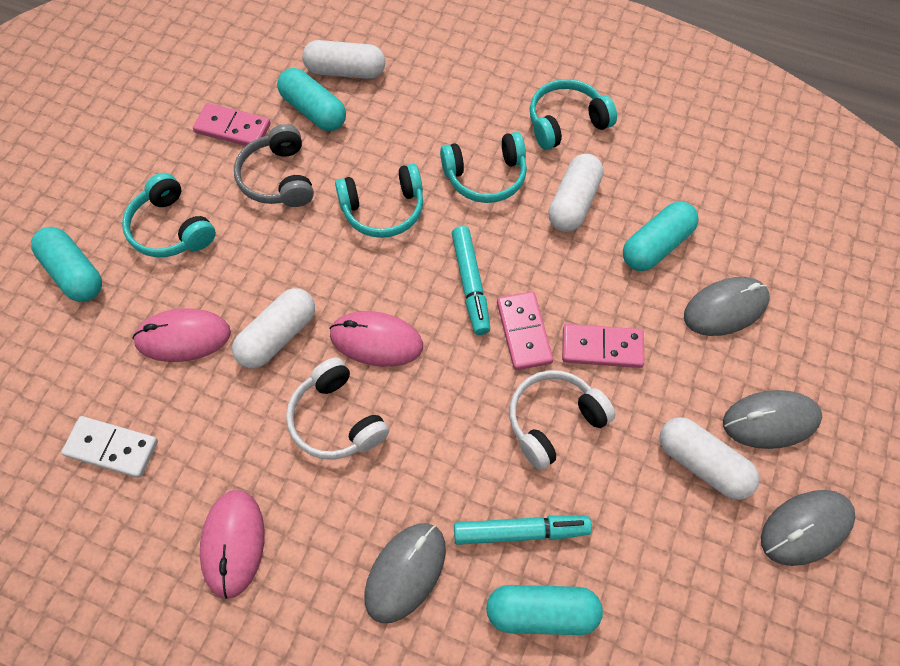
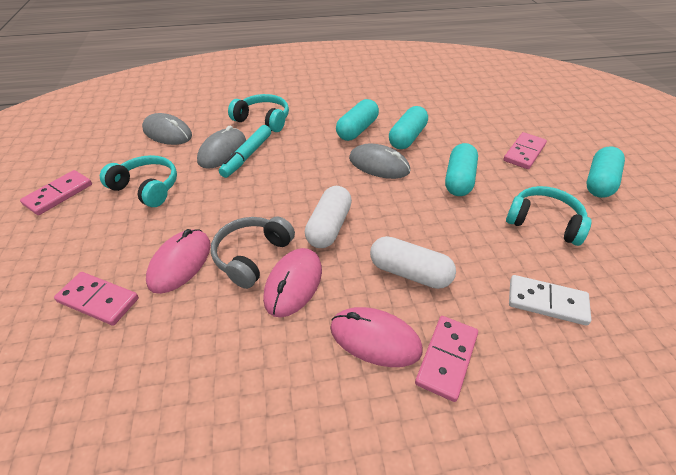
grey mouse: [364,523,446,623] [684,277,769,336] [723,390,822,449] [761,490,855,566] = 4 -> [142,113,192,145] [197,126,246,169] [349,143,410,179] = 3
pink domino: [193,103,271,146] [497,292,553,370] [562,324,645,368] = 3 -> [20,170,92,215] [54,272,139,325] [415,316,478,402] [503,132,547,169] = 4
turquoise headphones: [122,173,216,257] [335,164,423,238] [440,132,527,203] [530,79,617,150] = 4 -> [100,155,177,207] [228,94,289,132] [506,186,592,246] = 3
turquoise marker: [452,226,490,335] [454,515,592,545] = 2 -> [219,125,271,178] = 1
white capsule: [232,288,315,368] [302,40,385,79] [548,154,604,232] [659,417,760,500] = 4 -> [305,186,352,248] [370,236,456,289] = 2
white headphones: [286,358,389,460] [509,370,615,470] = 2 -> none = 0

